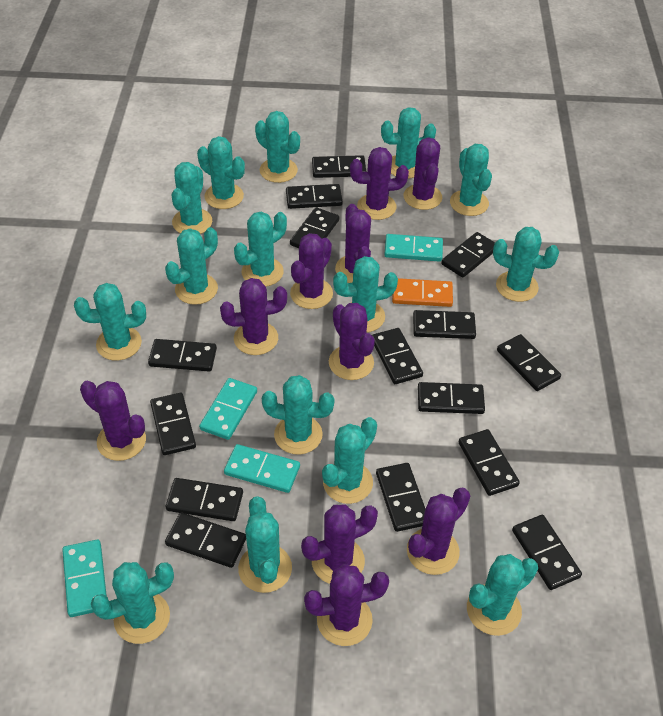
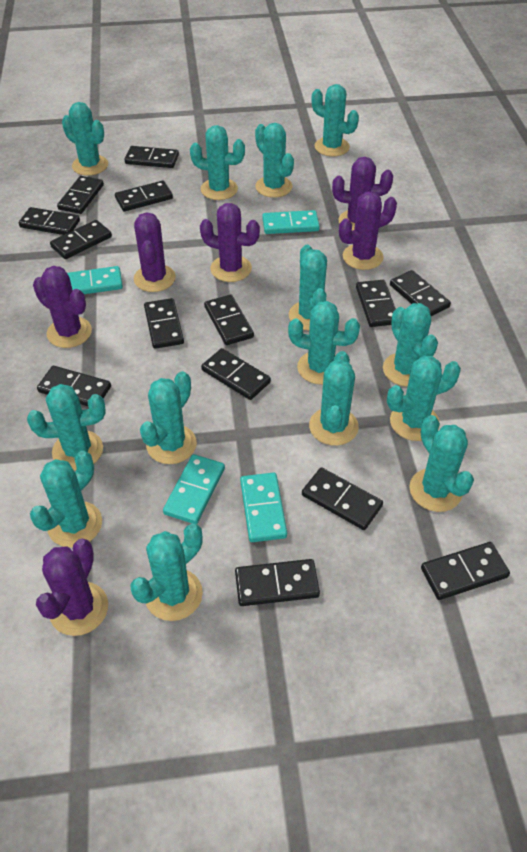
black domino: [148,339,217,372] [150,393,196,455] [165,513,246,568] [166,478,243,521] [286,184,343,209] [290,207,339,248] [312,155,366,178] [372,328,423,384] [376,463,425,532] [413,310,476,339] [418,382,485,414] [441,232,495,278] [459,429,520,496] [497,334,561,391] [512,515,582,590] = 15 -> [19,207,80,235] [37,366,111,406] [50,220,112,259] [57,176,104,214] [115,181,173,212] [124,146,179,168] [144,298,184,349] [201,348,271,400] [204,295,254,345] [235,559,320,606] [302,467,383,530] [356,280,396,327] [390,270,451,316] [421,542,510,600] = 14
orange domino: [392,278,453,307] = 1 -> none = 0
purple cactus: [80,381,146,461] [220,278,287,355] [290,233,333,309] [301,504,378,584] [304,564,389,646] [329,303,375,380] [335,204,371,283] [350,147,409,220] [403,137,442,210] [407,488,470,575] = 10 -> [33,266,92,348] [36,539,108,636] [134,212,176,292] [200,203,260,282] [332,157,393,231] [339,192,397,270] = 6
turquoise cactus: [74,283,146,361] [91,562,174,644] [165,227,218,305] [172,162,212,234] [197,136,245,209] [234,212,287,287] [238,496,292,593] [255,111,300,183] [262,375,335,455] [322,417,377,504] [333,256,398,333] [381,107,436,179] [450,144,492,216] [467,554,538,636] [493,227,559,302] = 15 -> [27,384,105,470] [30,451,102,548] [62,102,108,176] [130,524,203,621] [140,371,197,464] [190,125,245,200] [255,123,294,198] [288,301,360,385] [289,245,327,330] [309,351,359,446] [312,84,359,157] [383,303,438,387] [387,356,461,441] [409,415,474,512] = 14

